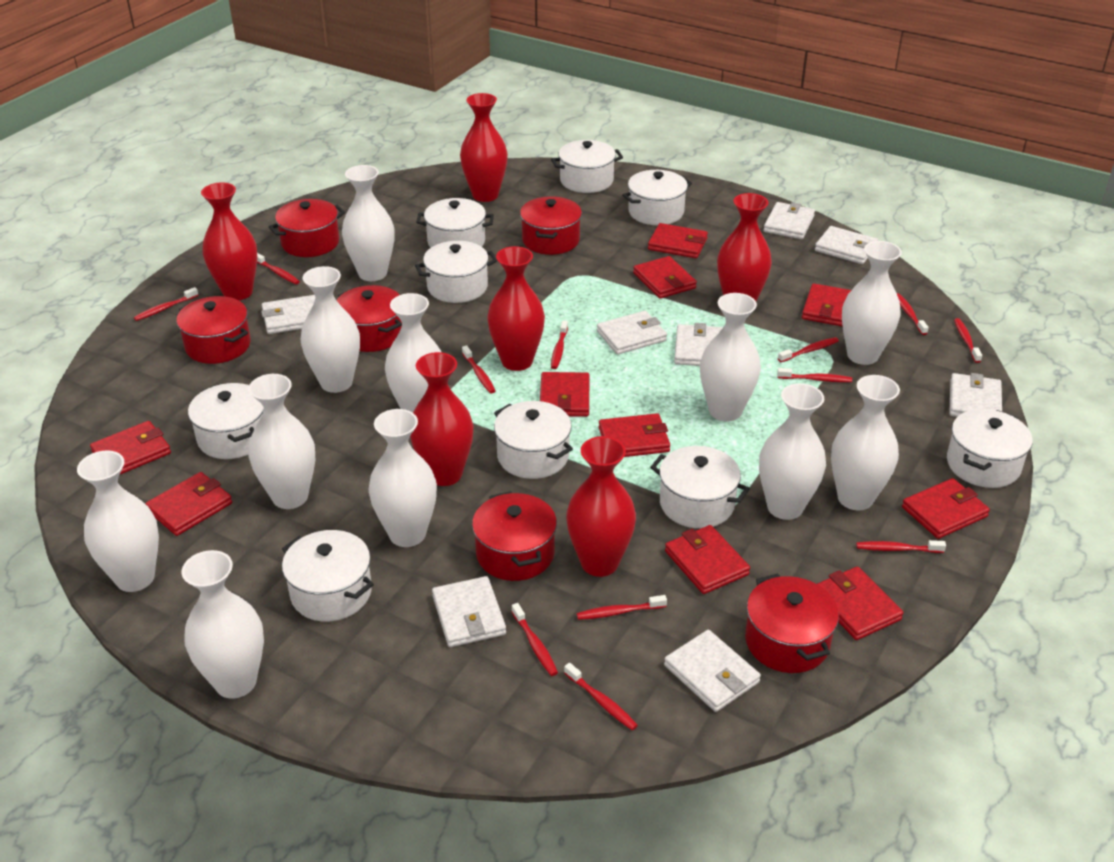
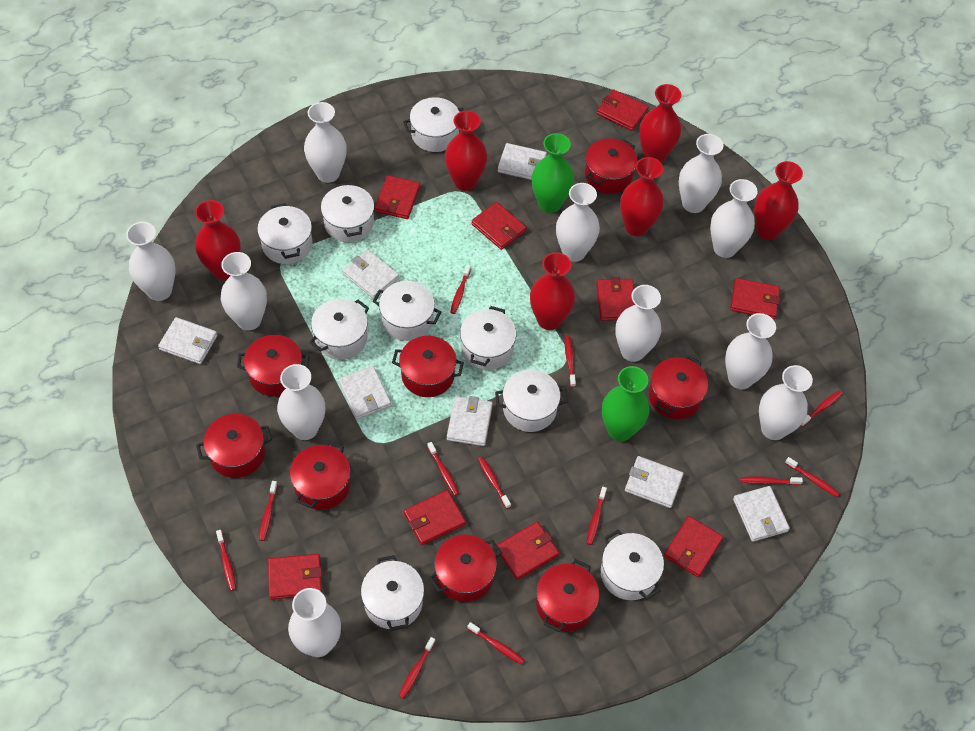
green vase: none = 0 -> [532,133,574,213] [602,366,649,441] = 2
red pot: [177,296,251,364] [269,199,345,257] [337,285,402,352] [472,491,557,581] [520,196,582,255] [745,574,839,673] = 6 -> [196,414,272,478] [237,335,309,397] [290,441,350,510] [392,336,464,397] [429,534,502,602] [536,559,599,632] [585,138,637,194] [649,356,708,419] = 8
red wallet: [90,421,171,475] [145,472,232,536] [540,372,589,417] [599,413,670,457] [633,256,697,299] [648,223,708,258] [665,525,750,594] [802,283,851,327] [817,567,903,640] [902,478,990,539] = 10 -> [268,554,322,600] [375,175,420,219] [404,490,466,545] [471,202,526,250] [497,522,559,580] [596,277,635,321] [597,89,648,131] [664,516,723,577] [730,278,780,319] = 9
white wallet: [261,295,315,334] [432,576,506,647] [597,311,667,355] [664,630,761,712] [674,323,722,366] [764,202,815,239] [815,226,878,264] [950,373,1002,417] = 8 -> [158,317,217,364] [338,366,391,419] [342,249,399,299] [447,396,493,446] [498,143,547,180] [625,456,684,508] [733,486,790,542] = 7

